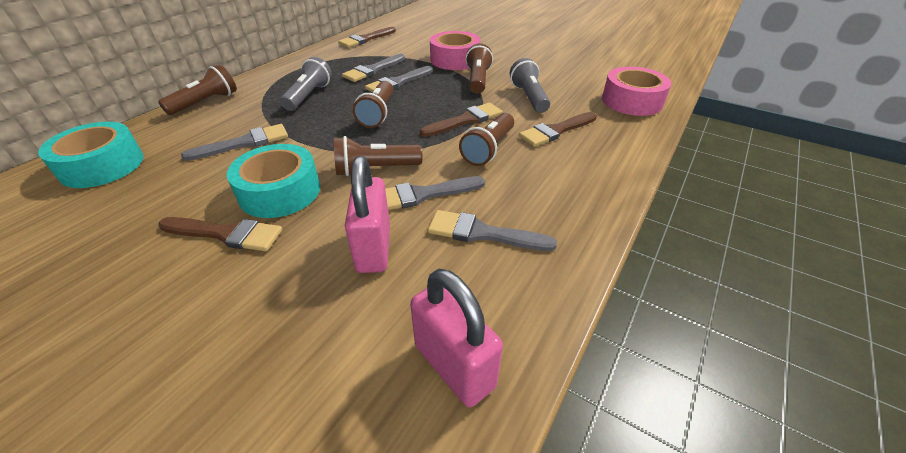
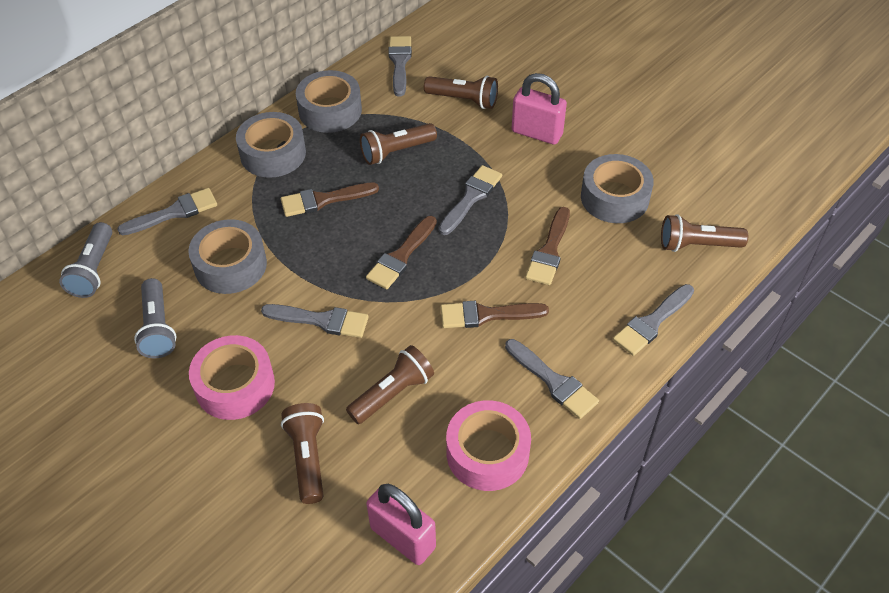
grey brush: [181,124,288,161] [342,54,405,82] [365,66,433,92] [385,176,485,210] [428,210,557,251] = 5 -> [117,188,217,235] [261,304,369,338] [388,36,412,97] [439,165,502,235] [505,339,599,419] [613,284,694,356] = 6
grey tape: none = 0 -> [188,219,267,294] [236,112,306,178] [296,70,362,133] [581,154,654,223] = 4
turquoise tape: [38,122,144,188] [227,144,320,218] = 2 -> none = 0

